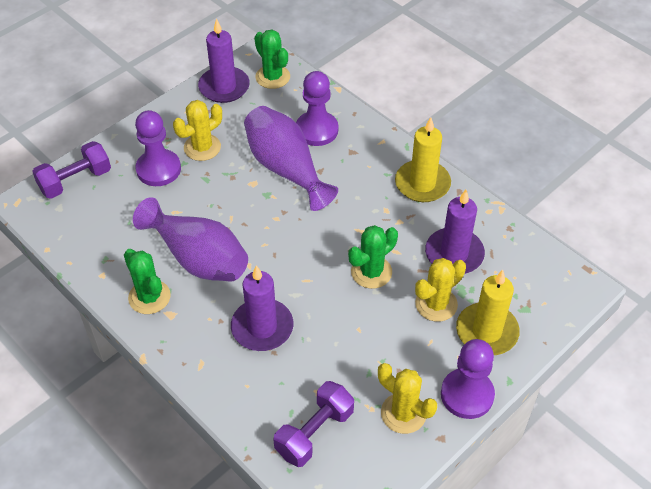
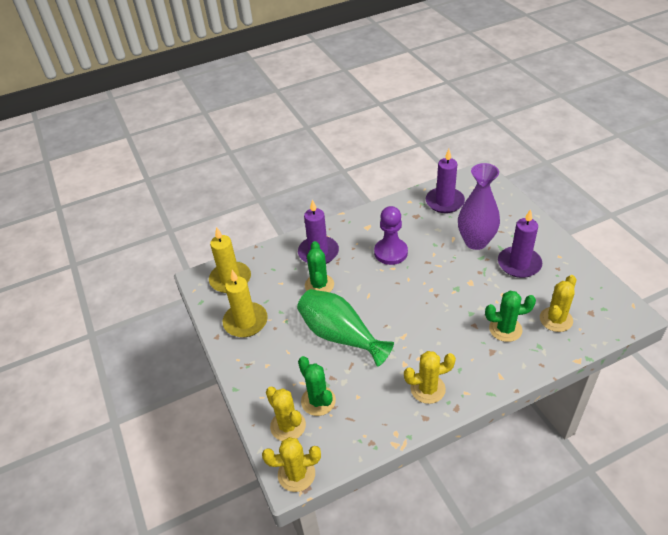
green vase: none = 0 -> [297,289,394,367] = 1
purple dumbbell: [32,141,111,199] [274,381,354,467] = 2 -> none = 0
purple pawn: [135,110,181,186] [296,71,338,146] [441,339,495,419] = 3 -> [374,206,408,265] = 1
purple vase: [133,197,248,282] [244,106,338,211] = 2 -> [458,163,500,250] = 1
yellow cactus: [173,100,222,161] [378,363,437,434] [415,258,466,322] = 3 -> [262,437,321,492] [266,387,306,441] [404,351,456,404] [540,275,576,332] = 4

